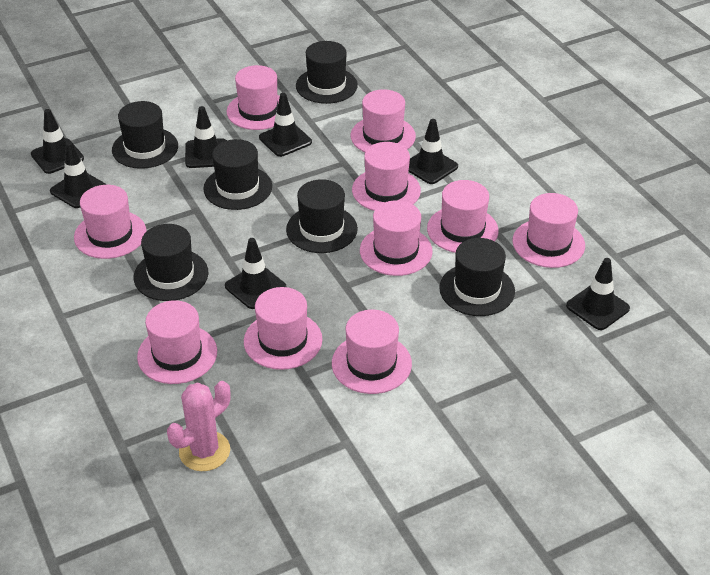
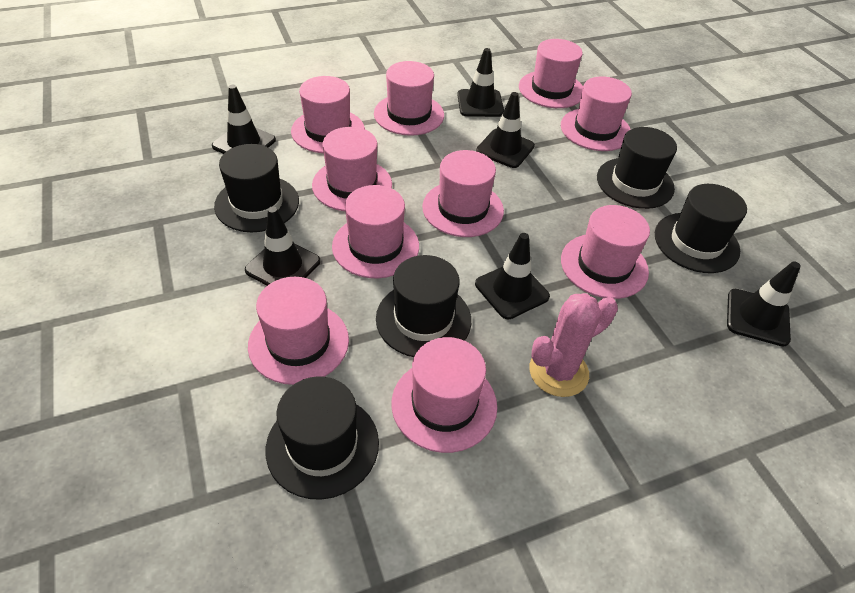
black hat: [112,101,178,169] [134,224,208,301] [203,139,272,210] [286,179,358,253] [296,41,358,104] [439,238,515,316] = 6 -> [214,144,299,232] [266,376,379,500] [376,255,471,357] [597,127,677,209] [655,184,747,273] = 5
black traffic cone: [31,109,84,174] [50,142,107,208] [185,106,227,168] [225,238,287,309] [259,93,312,157] [409,119,458,184] [566,258,630,330] = 7 -> [212,85,276,154] [245,206,320,286] [457,48,504,117] [475,233,550,319] [476,92,535,168] [727,261,801,347] = 6

